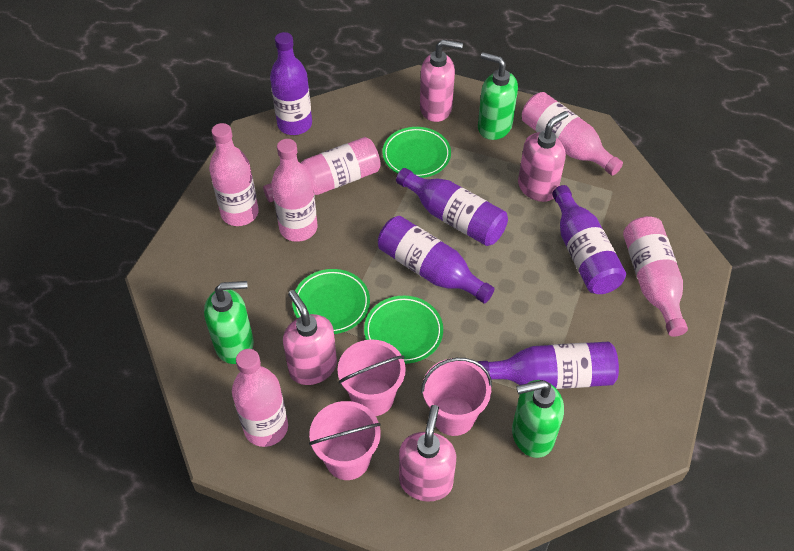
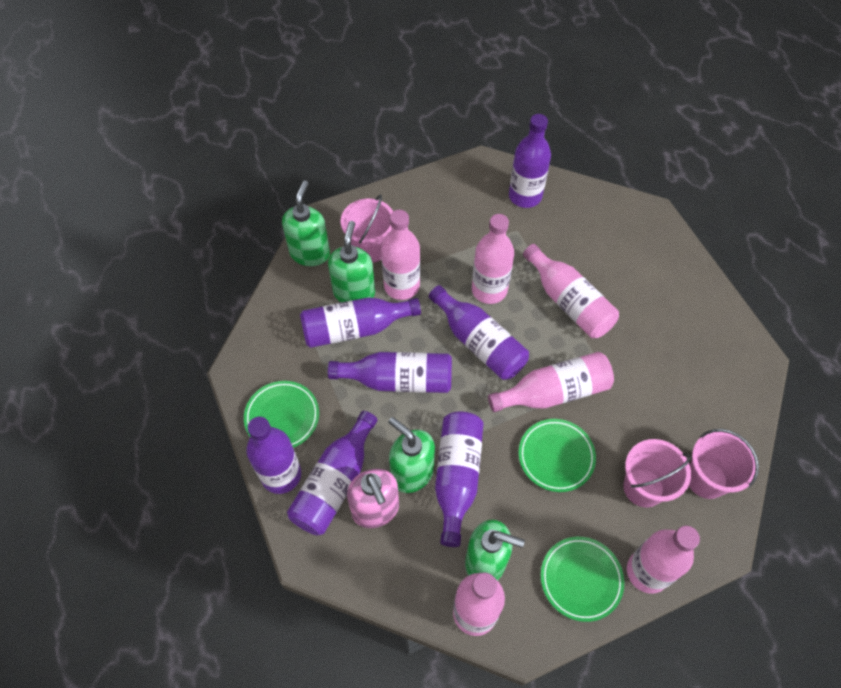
green soap dispenser: [204,281,254,364] [478,52,518,140] [512,380,564,458] = 3 -> [282,180,330,266] [328,221,375,302] [388,417,435,493] [465,520,525,581] = 4
pink soap dispenser: [283,290,337,385] [399,405,456,501] [420,39,463,122] [518,111,569,202] = 4 -> [347,469,399,528] = 1
purple bottle: [270,32,312,135] [378,216,494,303] [396,168,508,246] [477,341,619,389] [552,185,626,294] = 5 -> [246,417,301,494] [287,411,378,536] [300,297,421,348] [328,352,452,393] [429,285,529,380] [435,412,484,547] [509,114,551,208] = 7

